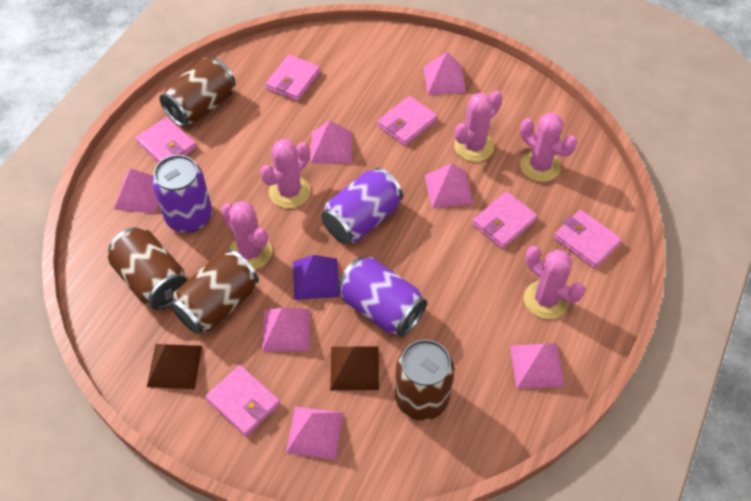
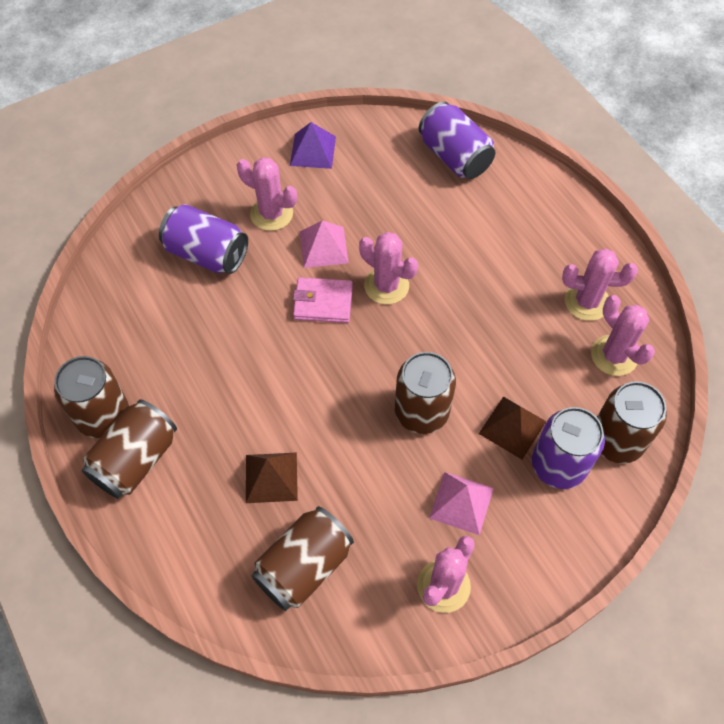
brown can: [108,227,187,310] [159,58,235,127] [170,250,259,334] [395,339,455,421] = 4 -> [54,356,129,438] [81,399,177,499] [252,506,354,611] [395,352,456,434] [597,381,667,464] = 5
pink pyramid: [114,168,159,213] [262,307,310,352] [286,406,344,460] [310,121,352,164] [423,52,466,95] [424,163,474,209] [510,343,565,389] = 7 -> [300,220,349,268] [429,472,494,535] = 2
pink wallet: [135,117,197,163] [205,365,280,437] [265,55,320,101] [377,96,437,146] [472,192,537,249] [554,210,622,268] = 6 -> [293,277,353,323] = 1

